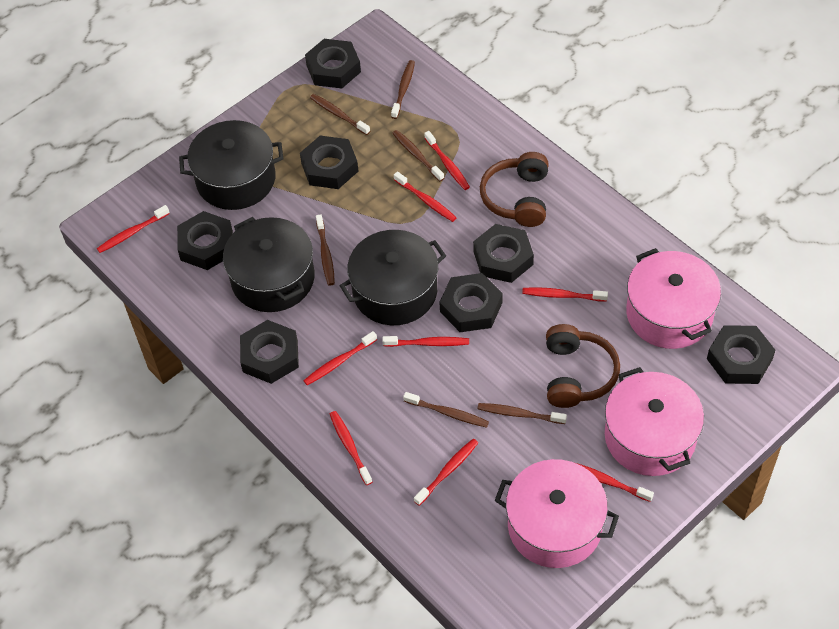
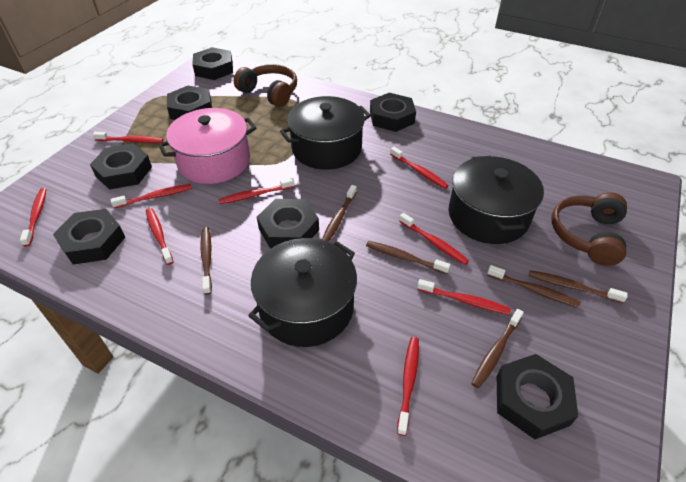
pink pot: [495,459,619,568] [605,367,704,476] [626,248,721,349] = 3 -> [158,108,256,184] = 1

